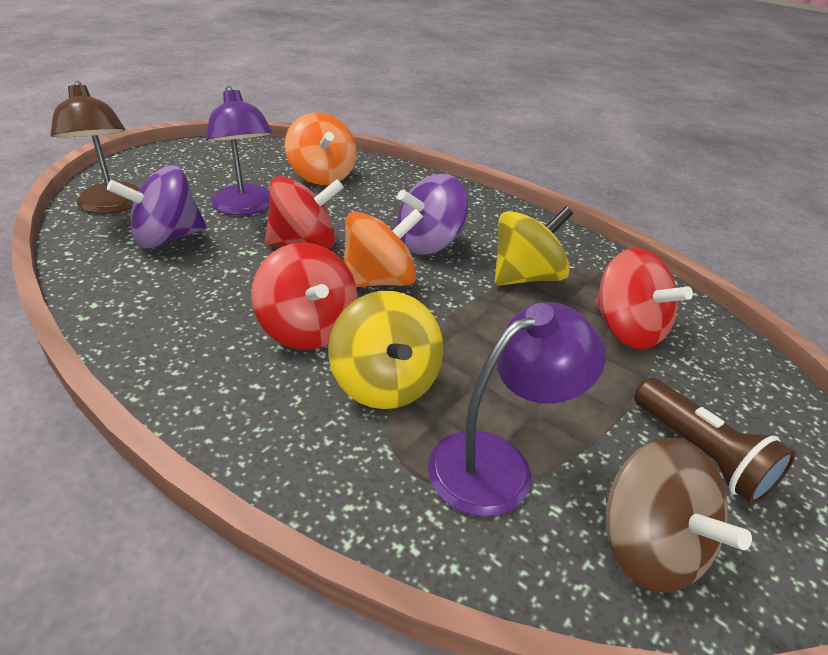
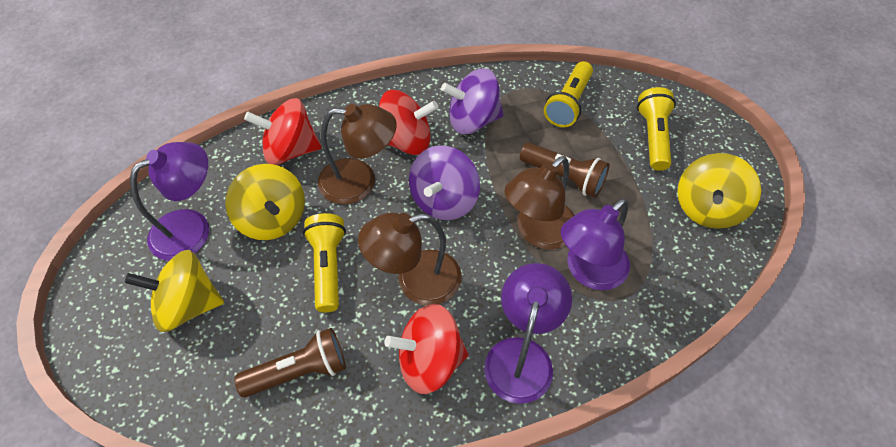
brown flashlight: [634,378,796,505] = 1 -> [234,328,346,397] [520,143,610,198] = 2
brown lamp: [51,81,140,214] = 1 -> [318,104,397,205] [358,212,462,305] [504,156,575,250] = 3
brown spinning top: [605,438,752,592] = 1 -> none = 0
orange spinning top: [285,112,357,185] [344,208,423,287] = 2 -> none = 0
purple lamp: [206,86,273,215] [428,302,606,517] = 2 -> [130,142,209,261] [484,263,572,404] [561,198,630,290] = 3
yellow flashlight: none = 0 -> [303,213,346,312] [544,61,593,127] [637,87,676,171] = 3
yellow spinning top: [328,291,444,409] [495,206,573,286] = 2 -> [125,250,224,332] [225,164,305,240] [678,153,761,229] = 3

